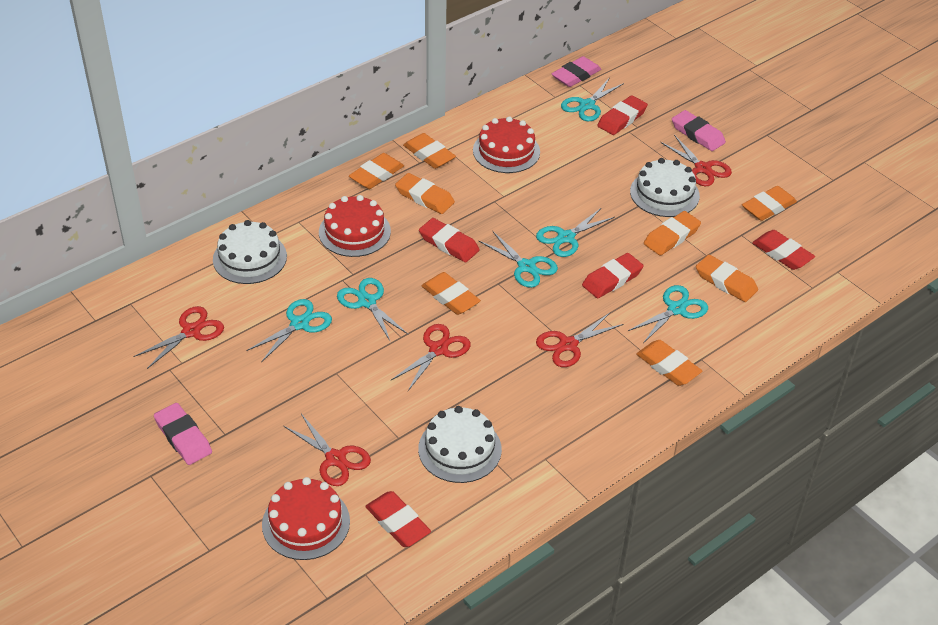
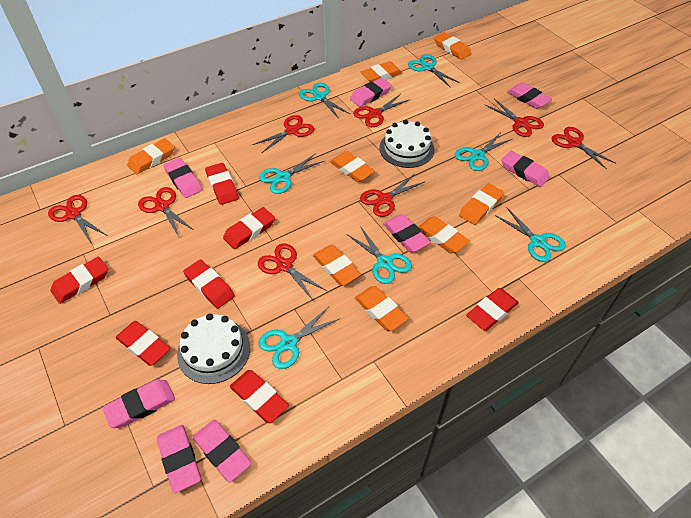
pink eraser: [154,403,212,465] [551,56,601,87] [672,110,726,151] = 3 -> [103,380,175,428] [157,425,201,493] [163,158,202,198] [193,420,251,482] [350,78,392,107] [383,214,431,252] [501,151,550,187] [507,82,552,109] = 8
red cake: [262,477,350,560] [319,195,391,257] [473,116,540,173] = 3 -> none = 0
red eraser: [365,491,431,547] [419,218,480,262] [582,253,644,298] [597,95,648,135] [752,230,815,270] = 5 -> [50,257,108,304] [116,321,170,366] [183,259,235,309] [205,163,239,205] [223,207,275,249] [230,370,289,423] [466,288,519,331] = 7
red scissors: [134,306,224,369] [284,414,371,486] [391,324,471,391] [536,313,624,367] [660,135,732,186] = 5 -> [48,195,106,243] [138,187,194,237] [253,115,314,153] [258,243,327,300] [353,94,409,127] [360,174,426,217] [485,99,544,137] [552,127,615,169] = 8
turquoise scissors: [246,299,332,362] [337,278,409,342] [479,231,558,288] [536,207,615,257] [561,77,624,121] [628,285,708,343] = 6 -> [258,307,341,369] [259,153,324,194] [299,83,350,119] [347,226,412,284] [408,54,460,87] [455,132,512,171] [495,207,566,262] = 7
white cake: [213,220,287,284] [418,406,502,483] [630,158,700,217] = 3 -> [177,314,250,384] [379,120,435,168] = 2

